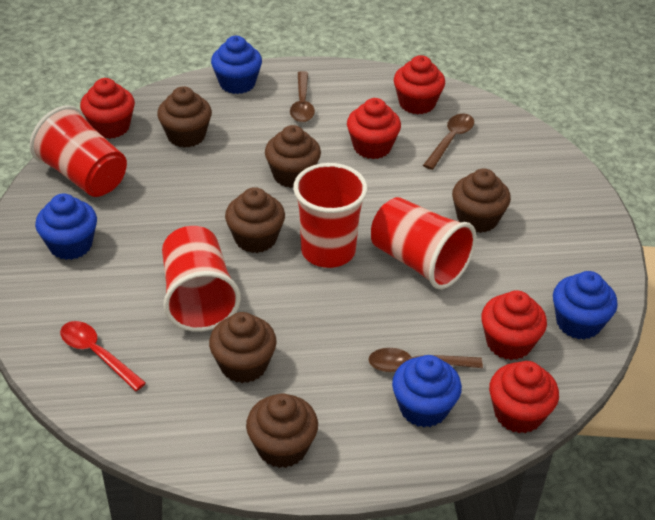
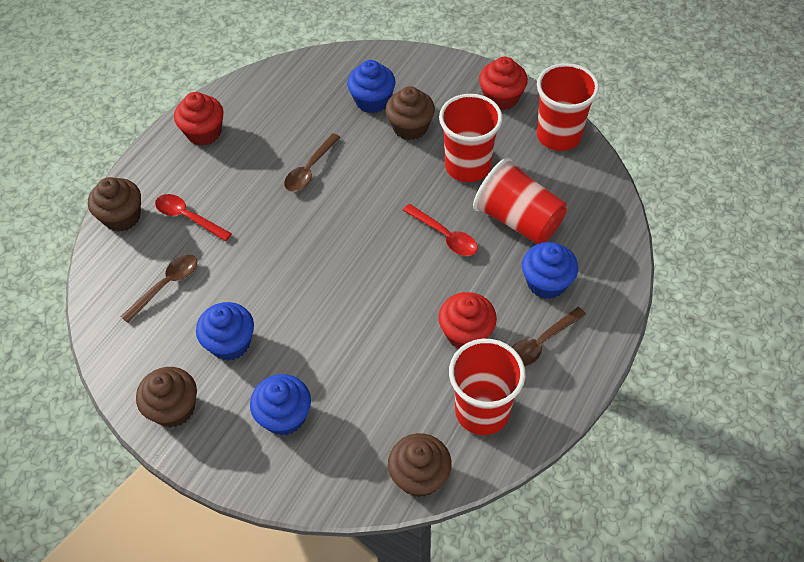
brown cupcake: [157,86,212,148] [209,312,277,383] [225,187,285,253] [246,394,318,468] [265,125,321,188] [452,168,511,233] = 6 -> [88,177,141,232] [136,367,197,428] [385,86,435,140] [388,433,452,497] = 4
red cupcake: [80,78,135,139] [347,98,401,159] [394,55,445,114] [481,290,547,360] [489,361,559,433] = 5 -> [174,92,224,146] [439,292,497,348] [479,57,528,110] = 3
red spoon: [60,321,146,391] = 1 -> [155,194,232,241] [403,204,478,256] = 2

